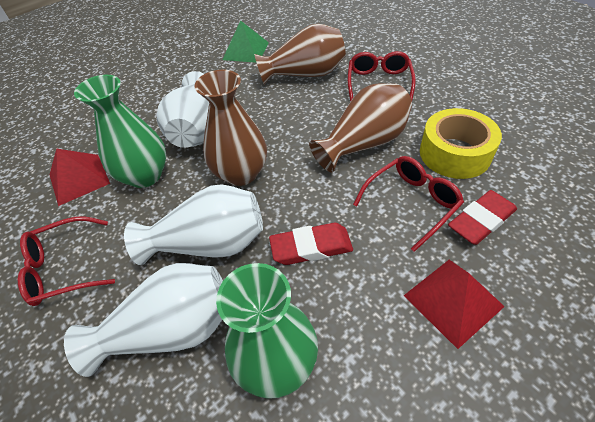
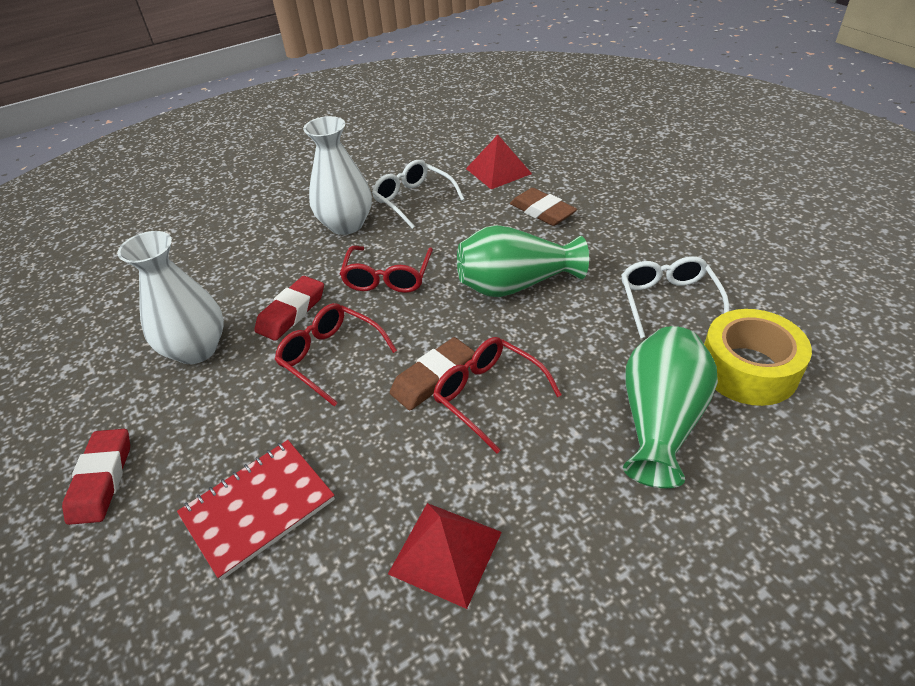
brown eraser: none = 0 -> [390,337,475,410] [510,188,577,226] = 2
brown vase: [194,70,267,186] [254,24,346,84] [309,83,412,173] = 3 -> none = 0
green pyramid: [222,20,269,63] = 1 -> none = 0
red notebook: none = 0 -> [177,440,335,580] = 1
white glasses: none = 0 -> [372,160,464,229] [621,256,729,338] = 2
white vase: [64,263,223,377] [124,184,263,265] [157,71,209,148] = 3 -> [117,231,224,364] [303,116,372,235] = 2

